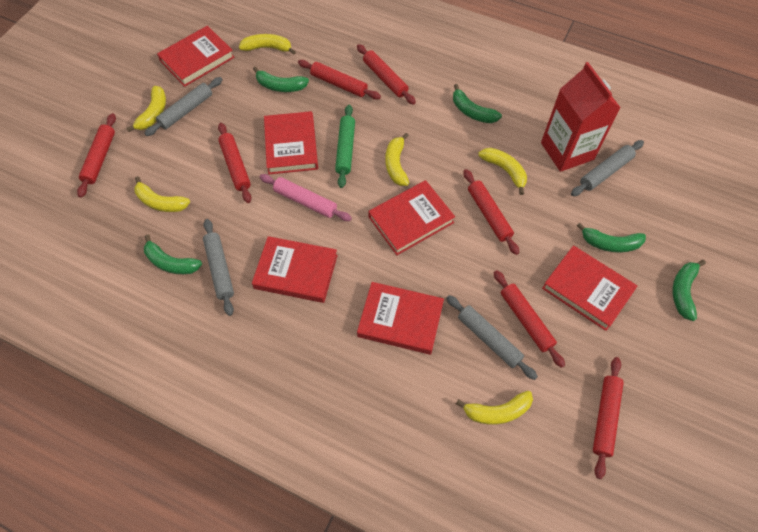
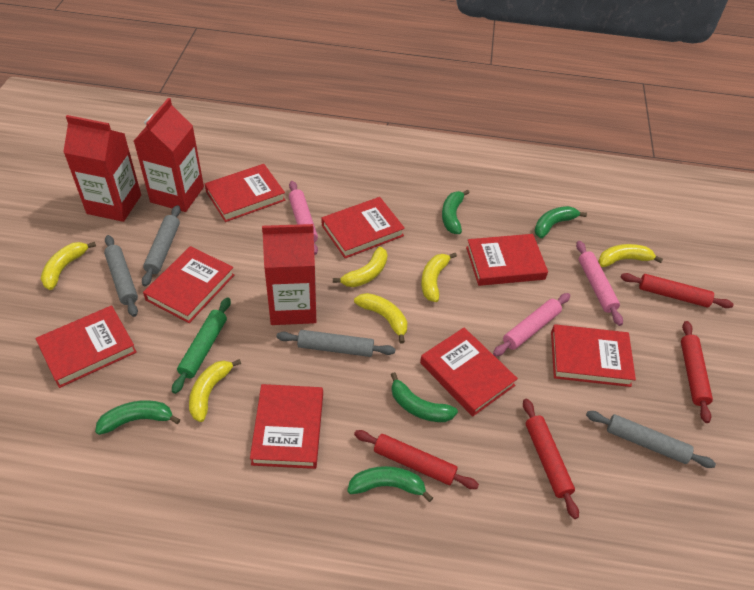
pink rolling pin: [260,174,352,221] = 1 -> [289,181,318,255] [493,293,570,356] [576,241,623,326] = 3
red book: [157,26,235,87] [252,236,338,303] [264,111,318,174] [357,282,444,355] [368,180,455,255] [542,245,637,331] = 6 -> [35,305,137,388] [143,246,235,323] [205,164,286,222] [250,384,323,469] [322,197,405,259] [420,327,518,417] [466,234,548,286] [551,324,636,387] = 8
red carton: [541,62,621,172] = 1 -> [63,115,141,222] [134,98,204,212] [262,224,316,325] = 3
red rolling pin: [77,113,116,198] [218,123,251,203] [298,60,381,100] [357,44,416,105] [463,169,519,255] [494,270,565,368] [593,357,624,479] = 7 -> [354,430,479,489] [523,399,579,519] [620,273,733,308] [681,321,713,423] = 4

